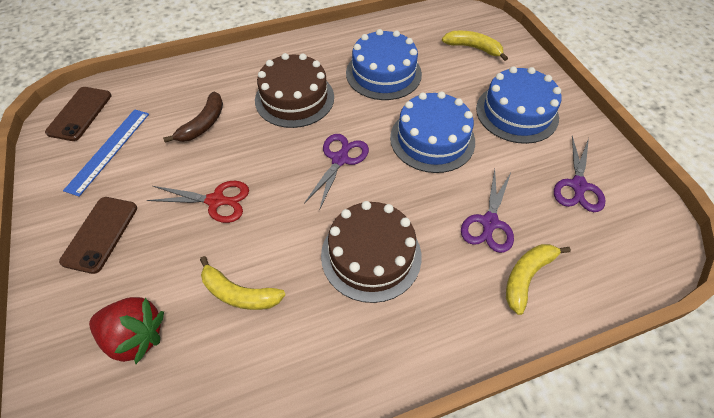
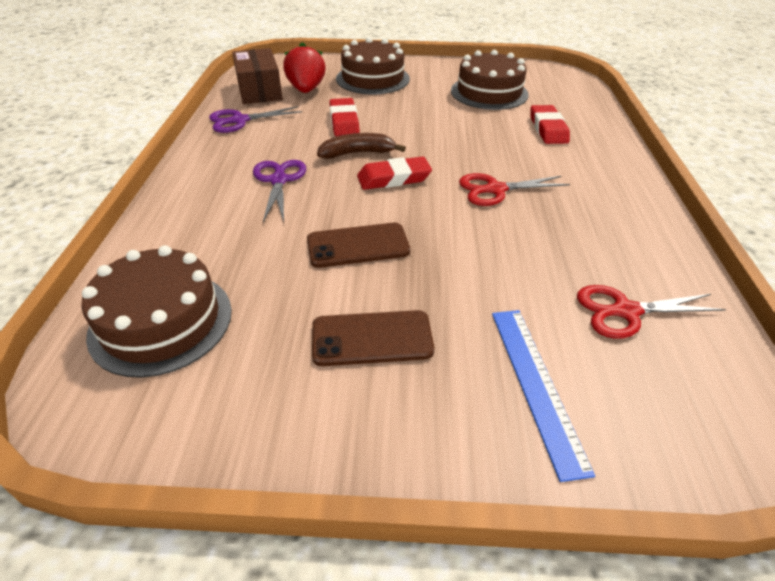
blue cake: [346,29,422,100] [390,91,475,173] [476,66,562,144] = 3 -> none = 0
brown box: none = 0 -> [232,48,283,104] = 1
brown cake: [255,53,334,128] [321,201,422,303] = 2 -> [81,245,232,378] [336,37,410,94] [451,50,529,110] = 3
purple scissors: [304,134,369,211] [461,169,514,253] [554,136,605,212] = 3 -> [209,106,302,133] [253,160,306,222] = 2
red eraser: none = 0 -> [329,98,360,136] [357,156,432,190] [531,105,570,144] = 3
red scissors: [147,181,249,223] = 1 -> [459,173,570,206] [577,285,726,339] = 2
yellow banana: [200,256,285,310] [442,31,508,61] [506,244,571,315] = 3 -> none = 0

